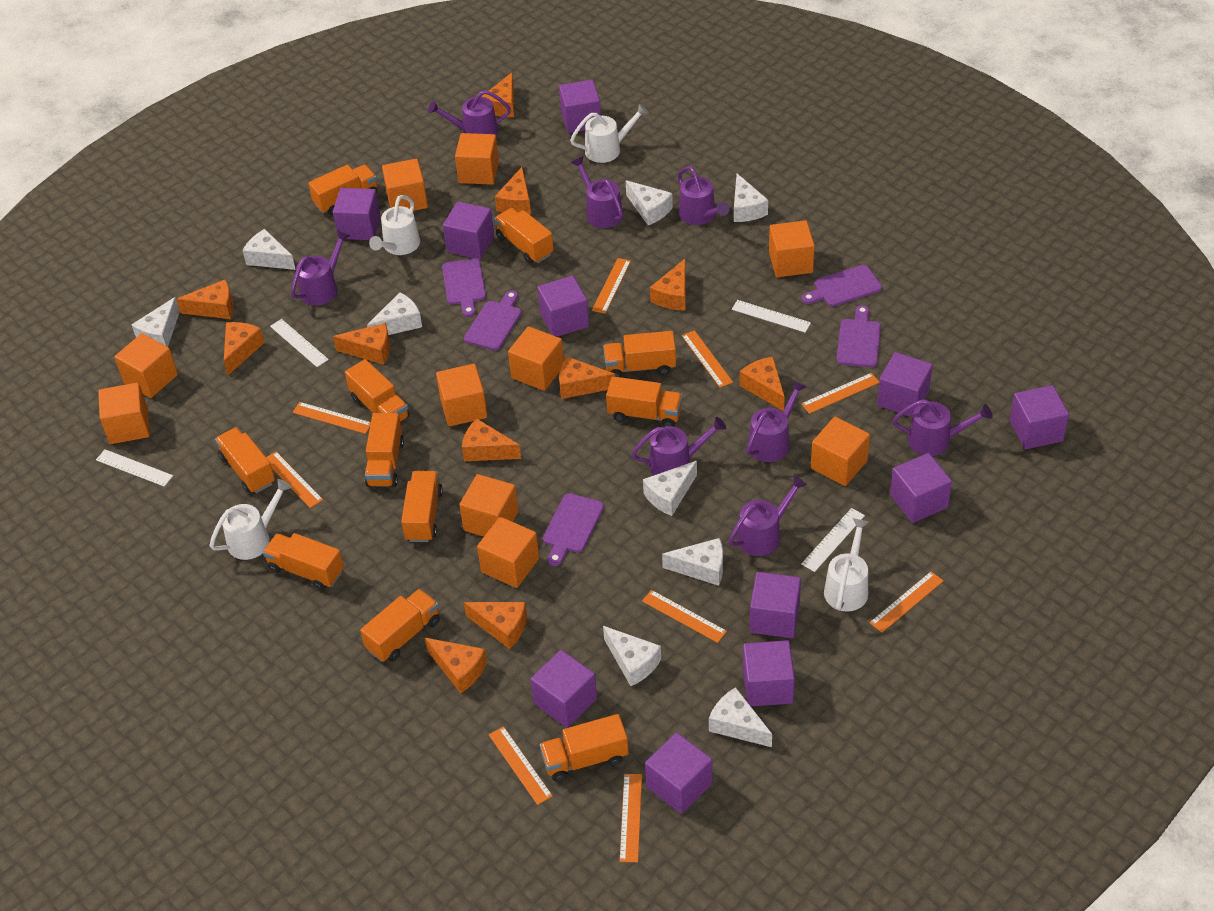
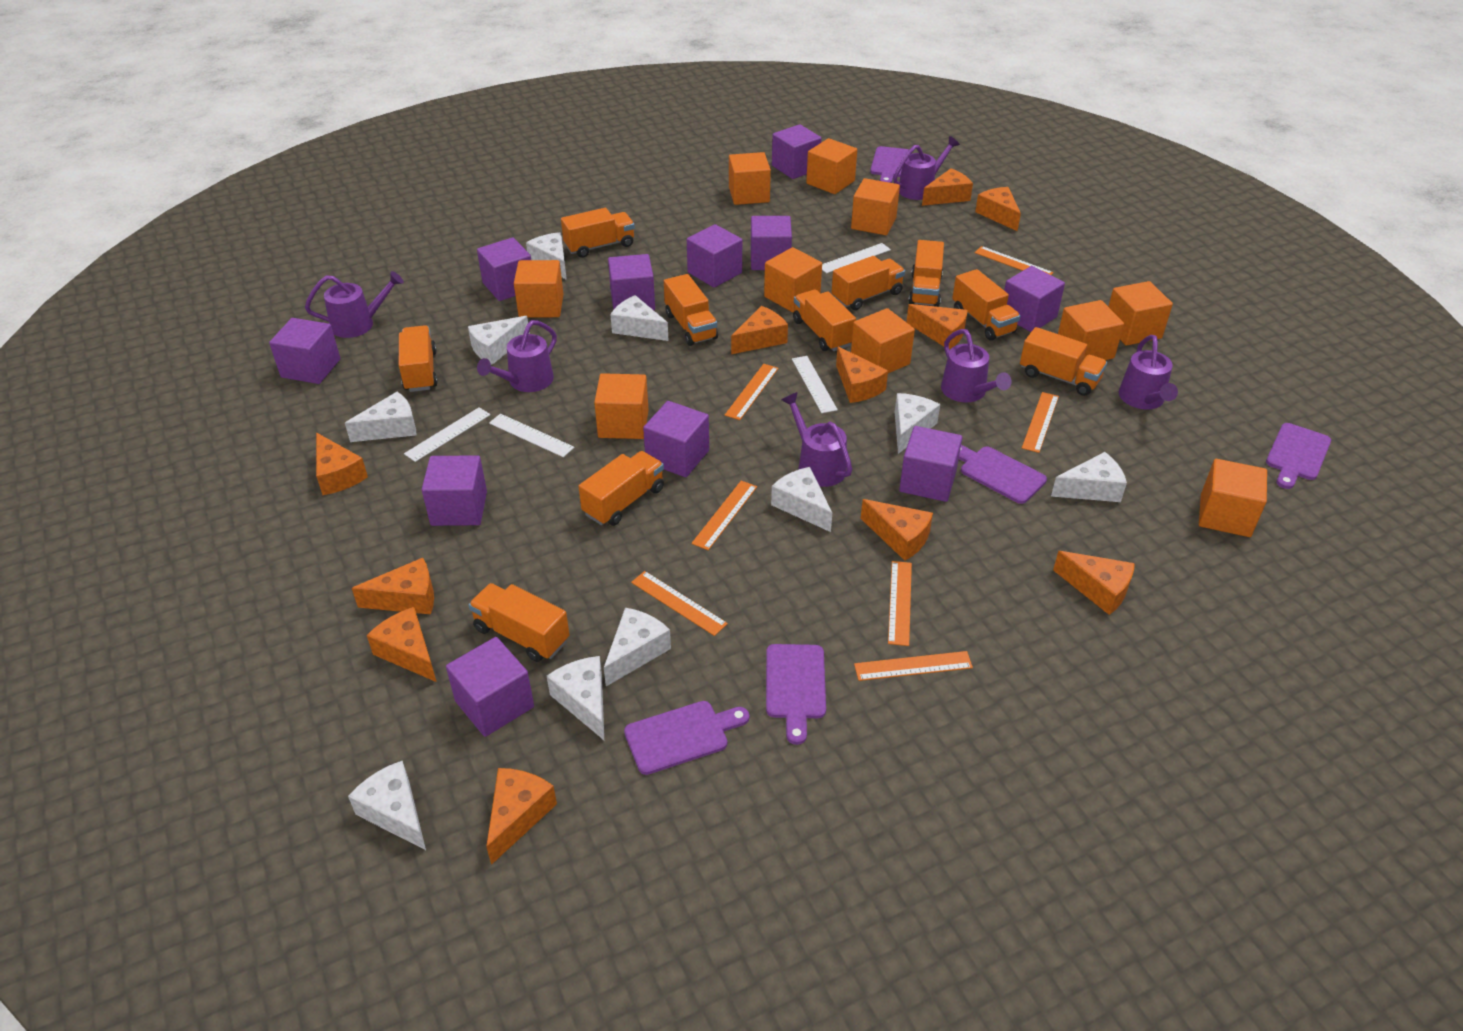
orange ruler: [266,452,323,508] [293,402,371,434] [489,726,553,805] [592,258,631,314] [620,774,642,862] [642,590,727,643] [682,330,733,388] [801,373,879,414] [869,571,943,633] = 9 -> [631,571,728,636] [692,481,757,550] [725,364,778,420] [854,651,973,681] [888,561,912,646] [974,246,1054,275] [1022,392,1059,453] = 7
orange truck: [215,427,275,493] [263,533,344,590] [308,165,377,215] [345,359,410,422] [360,589,440,662] [365,413,404,487] [401,471,443,542] [494,208,554,264] [540,714,629,782] [603,331,676,377] [606,376,683,427] = 11 -> [399,325,438,392] [469,583,570,662] [561,208,635,258] [579,451,664,526] [664,274,718,346] [793,290,856,351] [831,256,905,310] [908,240,944,307] [952,269,1020,340] [1020,327,1107,396] = 10
purple watering can: [291,230,349,306] [428,90,511,136] [571,156,623,228] [632,417,726,475] [678,166,730,225] [729,476,807,556] [746,380,806,462] [892,399,992,456] = 8 -> [305,271,404,338] [477,320,557,392] [781,392,852,487] [893,136,960,200] [941,329,1012,402] [1119,335,1178,410] = 6
white cheese: [131,297,180,347] [242,229,296,270] [367,292,422,335] [603,626,661,686] [626,180,673,225] [643,461,697,516] [662,538,723,586] [709,687,772,747] [734,174,768,222] = 9 -> [345,392,416,442] [348,761,426,850] [468,316,530,365] [526,232,567,280] [547,656,604,740] [604,608,671,686] [610,295,668,341] [771,467,832,532] [895,393,940,454] [1051,452,1127,502] = 10
white watering can: [210,479,292,560] [369,195,420,255] [570,103,649,163] [824,518,869,612] = 4 -> none = 0

